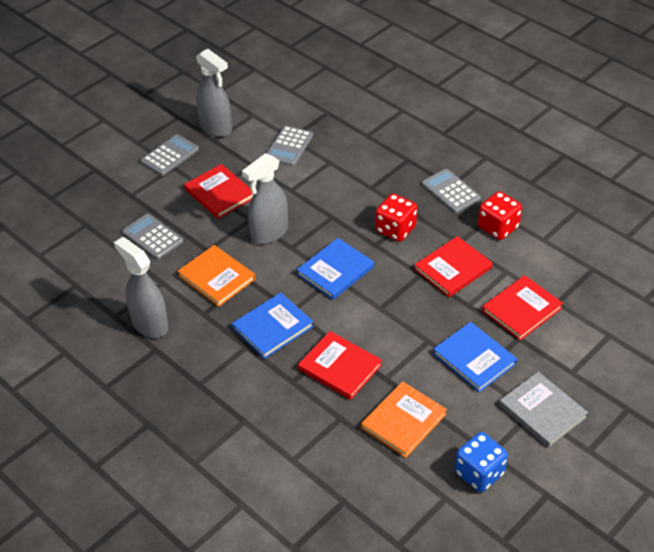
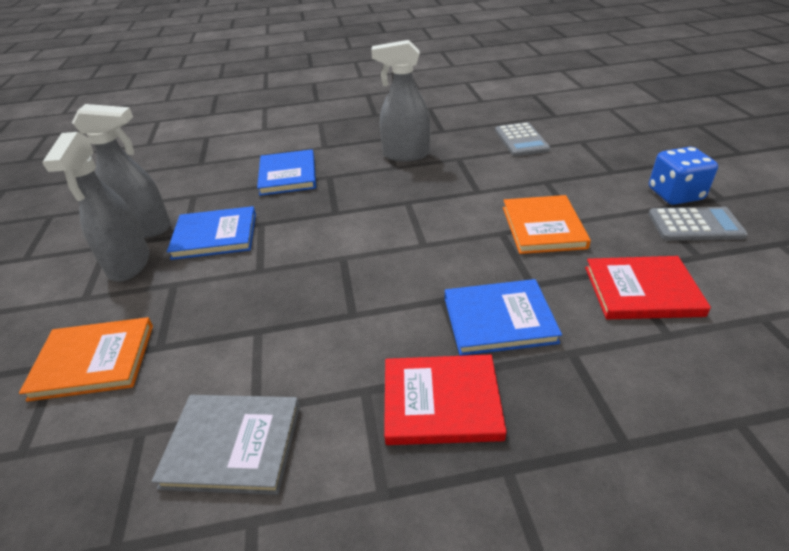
grey calculator: [122,214,183,259] [141,134,199,176] [266,125,313,166] [422,169,481,213] = 4 -> [495,122,550,156] [649,207,748,241] = 2
red book: [184,164,253,219] [298,331,382,400] [414,236,493,297] [482,275,563,341] = 4 -> [384,354,507,445] [585,256,711,319] = 2
red dice: [375,193,417,242] [478,191,522,240] = 2 -> none = 0

